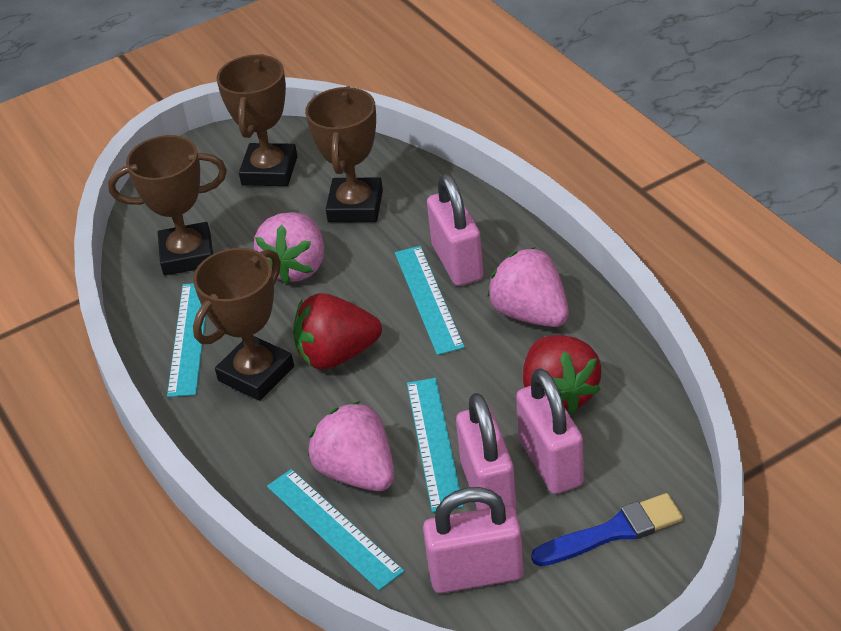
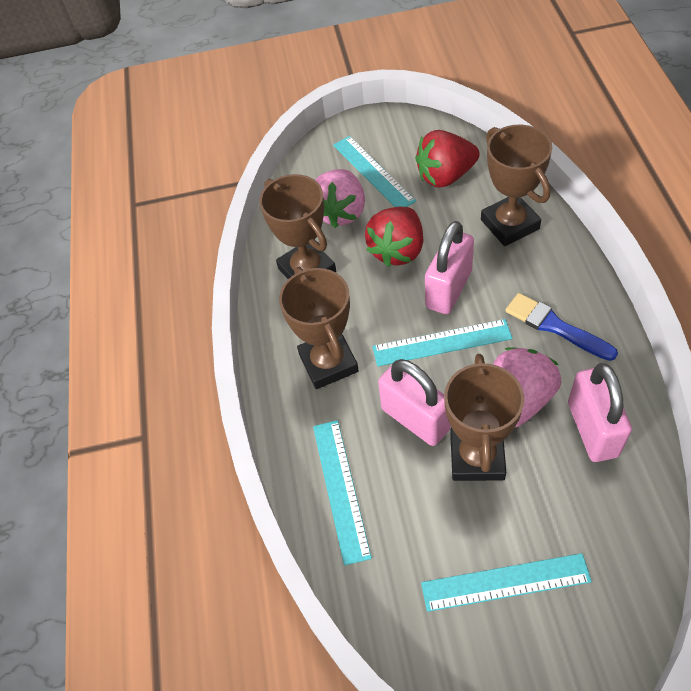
pink padlock: [423,487,524,593] [427,173,484,286] [456,393,516,511] [516,368,584,494] = 4 -> [378,359,451,446] [425,221,474,314] [568,363,632,462] = 3
pink strawberry: [254,212,324,284] [309,401,395,491] [487,247,569,327] = 3 -> [315,169,365,228] [493,347,561,427] = 2

